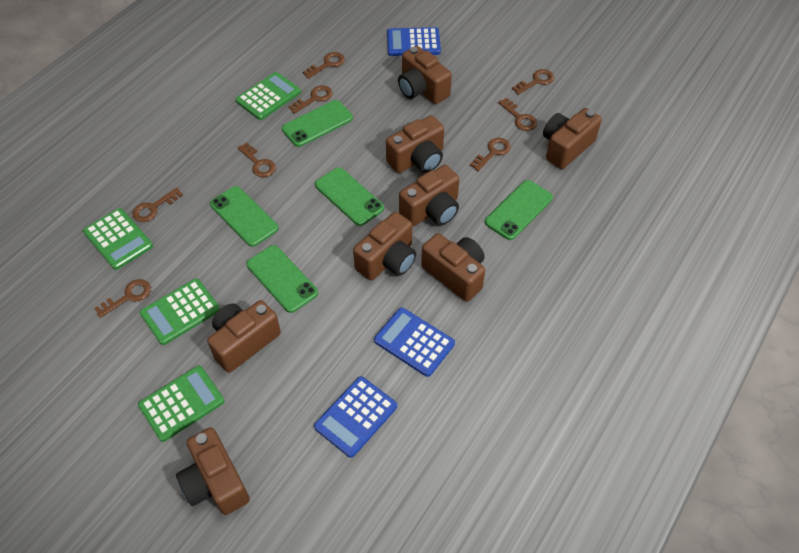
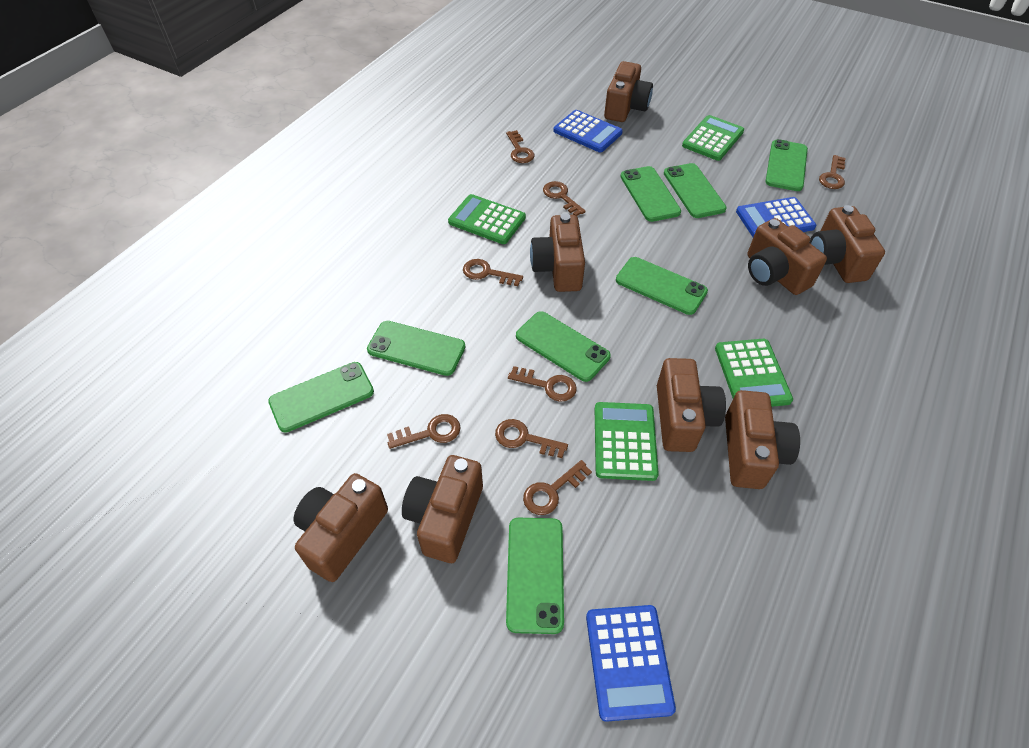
green phone: [210,186,279,247] [246,245,318,313] [282,100,353,147] [315,167,384,226] [485,180,553,240] = 5 -> [268,362,374,433] [367,321,465,376] [506,518,564,634] [516,311,611,382] [616,257,708,315] [620,166,681,222] [664,163,727,218] [765,139,808,191] = 8

